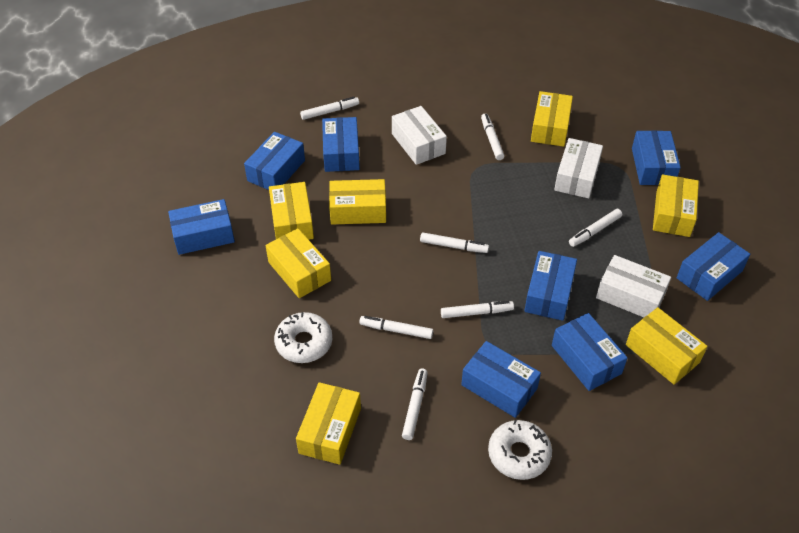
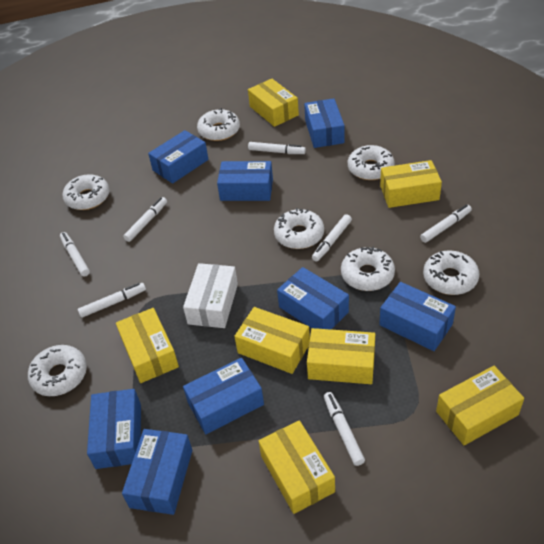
white box: [392,106,447,165] [554,138,603,198] [596,255,671,317] = 3 -> [183,263,238,328] = 1
white donut: [274,312,332,363] [488,419,552,480] = 2 -> [28,345,87,396] [62,174,110,210] [197,108,240,141] [274,208,324,249] [341,247,395,291] [348,145,395,180] [423,250,479,295] = 7

